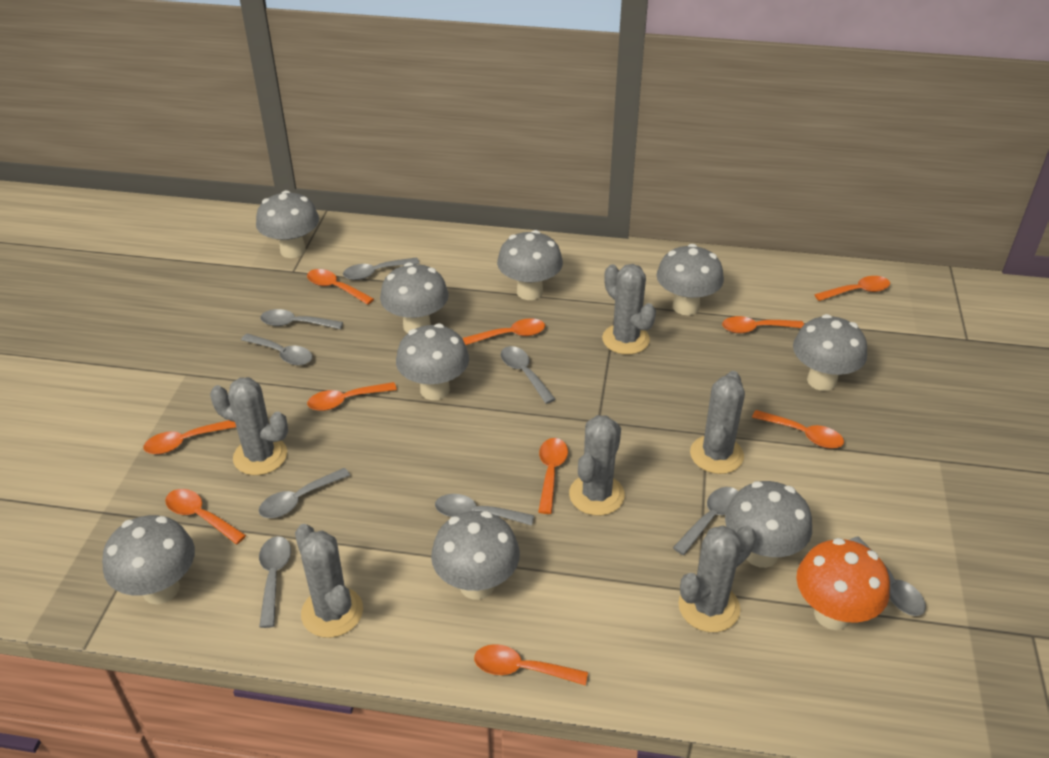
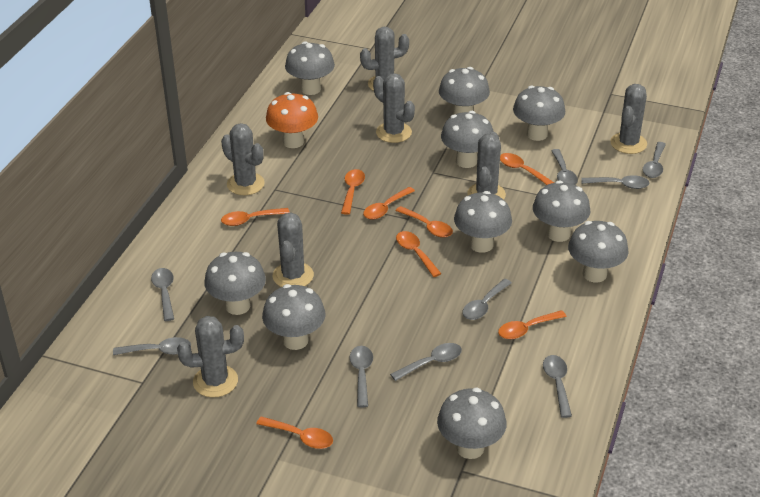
grey cactus: [210,377,288,475] [295,524,363,638] [569,415,625,516] [602,264,656,355] [678,525,756,632] [690,371,745,474] = 6 -> [177,316,244,398] [221,123,265,195] [273,212,314,287] [360,27,409,91] [373,73,415,143] [467,132,506,200] [610,84,647,154] = 7
grey mushroom: [102,515,195,604] [256,190,319,258] [380,262,449,333] [396,324,469,400] [431,511,520,600] [497,230,563,300] [656,244,724,315] [725,481,812,568] [793,314,867,391] = 9 -> [204,252,266,315] [262,284,325,350] [285,41,335,95] [437,388,506,459] [439,67,490,114] [441,111,493,168] [454,191,512,253] [513,85,565,141] [533,181,590,242] [568,221,628,283] = 10
orange spoon: [144,420,236,454] [165,489,246,544] [307,269,374,305] [307,382,397,411] [463,318,545,345] [474,644,588,686] [538,438,568,514] [722,316,804,333] [752,410,844,448] [814,276,890,301] = 10 -> [221,208,290,226] [256,417,333,449] [341,169,365,215] [363,187,415,220] [395,206,453,238] [396,231,441,277] [498,310,566,339] [500,153,554,185] = 8

